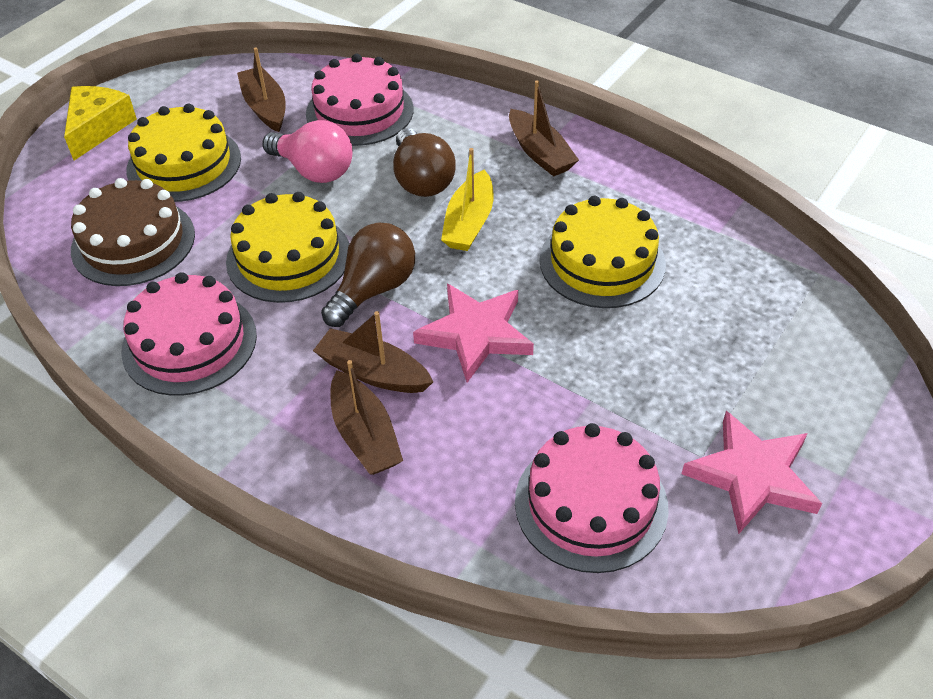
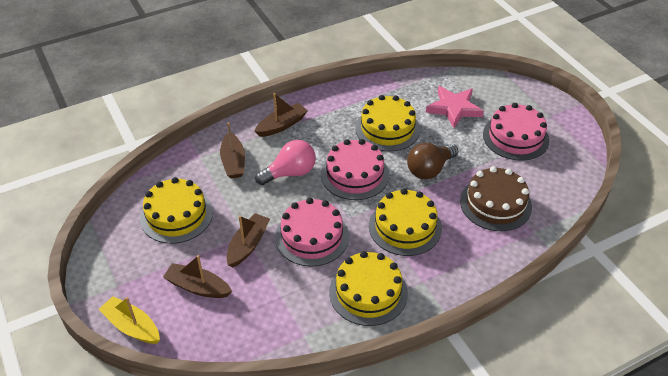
brown light bulb: [321,222,415,327] [393,128,456,197] = 2 -> [407,143,459,179] = 1
pink star: [413,283,534,382] [682,411,822,534] = 2 -> [426,86,484,128] = 1
yellow cake: [126,104,241,202] [226,192,349,303] [540,196,666,308] = 3 -> [140,177,213,244] [329,251,408,326] [355,95,420,151] [369,188,442,256] = 4
yellow cheese: [64,86,137,160] = 1 -> none = 0

